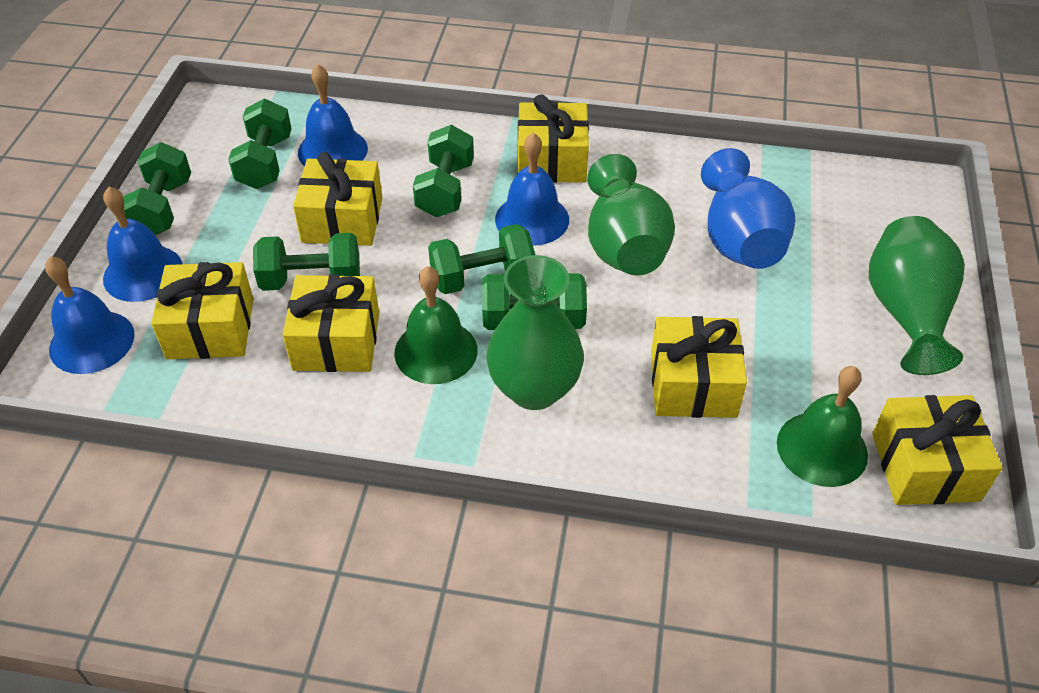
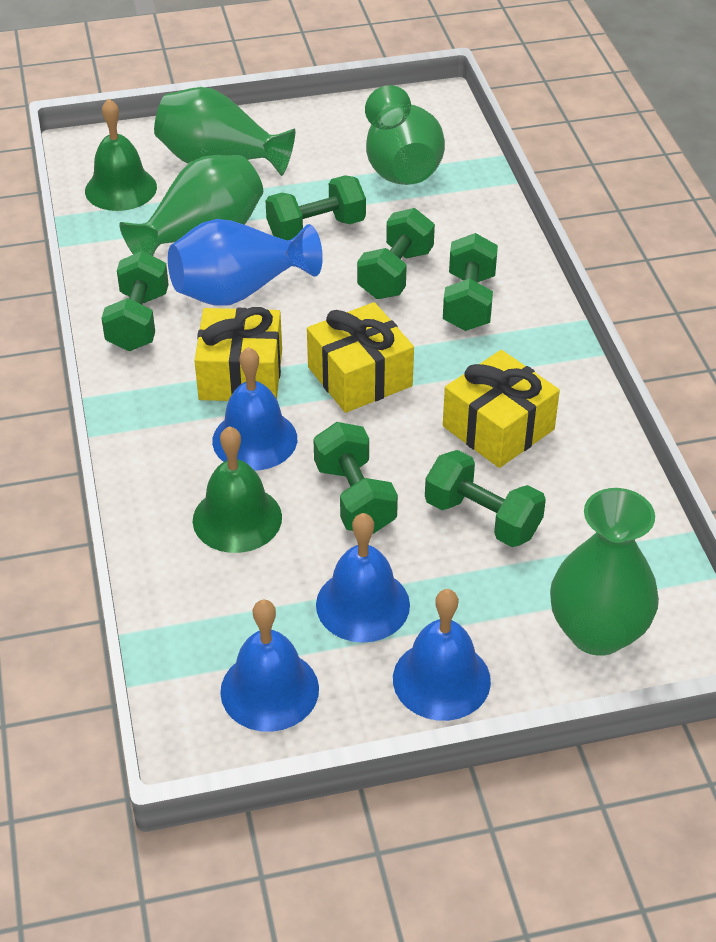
green vase: [486,255,584,410] [587,154,675,276] [869,216,965,375] = 3 -> [119,155,263,256] [154,87,295,176] [365,85,445,185] [550,488,659,656] = 4
yellow gift: [151,262,254,359] [283,274,379,372] [293,152,383,246] [518,95,589,183] [651,316,747,418] [872,395,1002,505] = 6 -> [194,307,282,401] [307,302,414,413] [443,350,560,468] = 3

